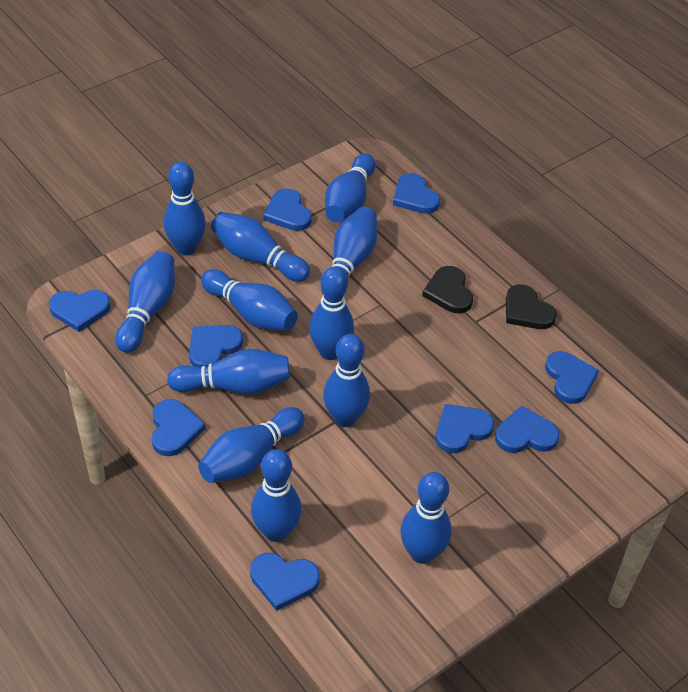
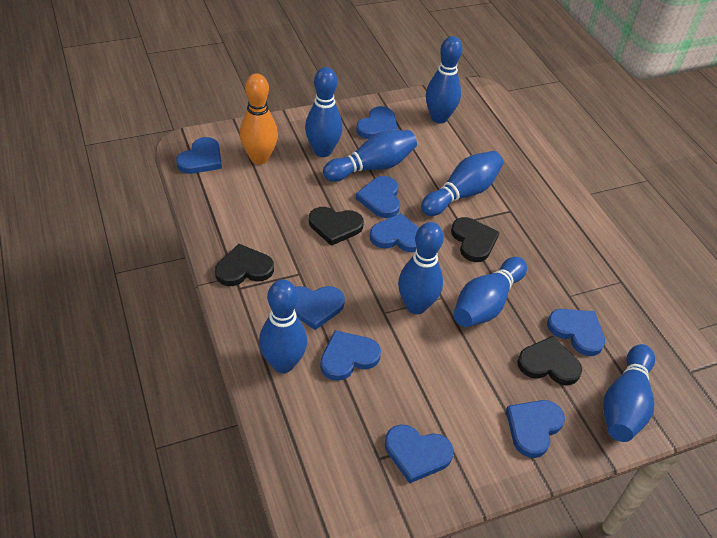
black heart: [422,266,473,313] [506,284,557,329] = 2 -> [215,244,274,286] [309,207,364,246] [451,217,499,262] [517,336,582,385] = 4
blue bowling pin: [115,251,175,353] [163,162,206,255] [167,349,290,394] [198,407,305,483] [201,269,298,330] [211,212,310,282] [251,449,302,542] [309,267,354,360] [321,207,377,294] [323,334,370,427] [325,153,376,222] [400,472,452,564] = 12 -> [259,279,307,373] [305,67,342,157] [323,130,417,182] [398,222,444,314] [421,151,503,216] [426,36,463,124] [453,257,527,327] [603,344,655,442] = 8
orange bowling pin: none = 0 -> [240,73,278,165] = 1

